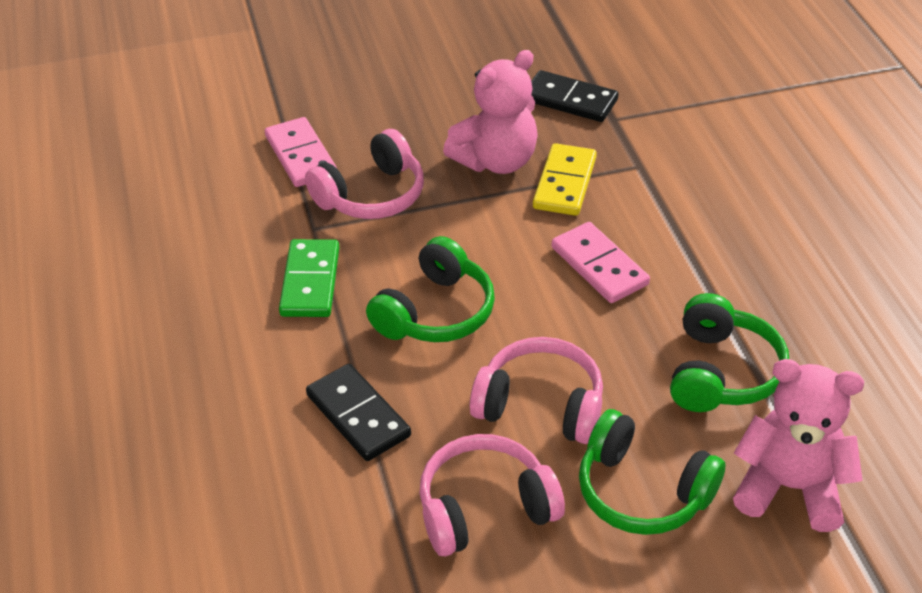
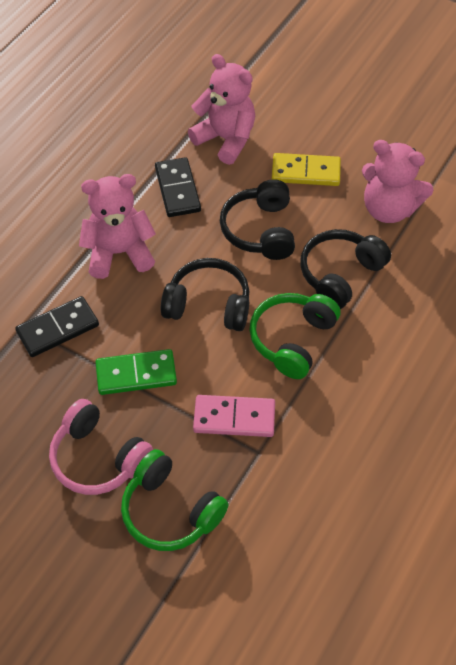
black headphones: none = 0 -> [161,258,249,331] [220,179,295,260] [300,229,391,309] = 3
green headphones: [366,236,495,342] [579,409,725,535] [670,293,789,412] = 3 -> [121,449,229,551] [250,293,341,379] = 2
pink domino: [265,117,337,187] [552,222,650,303] = 2 -> [193,395,275,437] = 1
pink headphones: [305,129,424,219] [419,434,565,556] [470,337,603,444] = 3 -> [49,399,153,495] = 1
pink teddy bear: [443,50,538,174] [733,359,864,532] = 2 -> [79,174,156,279] [188,54,255,165] [362,140,433,223] = 3

